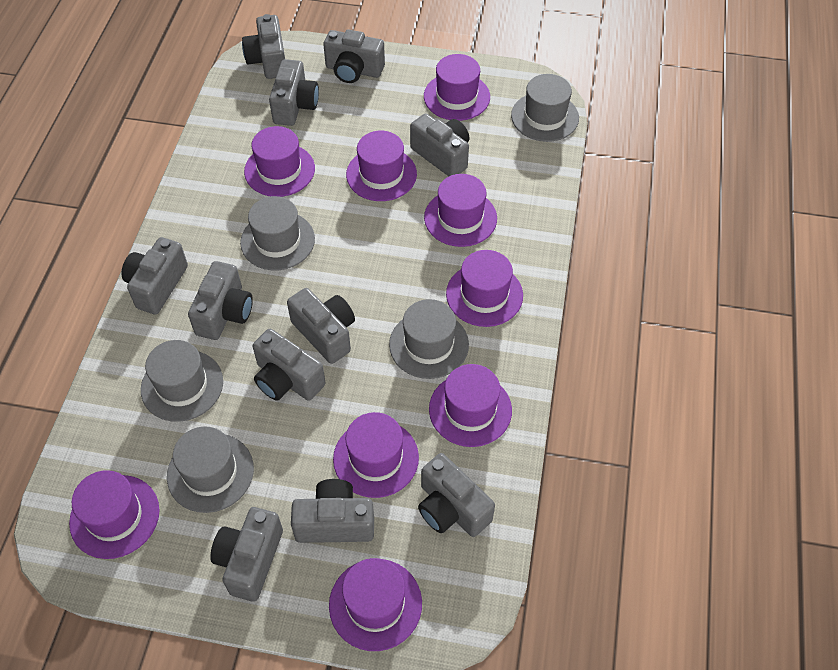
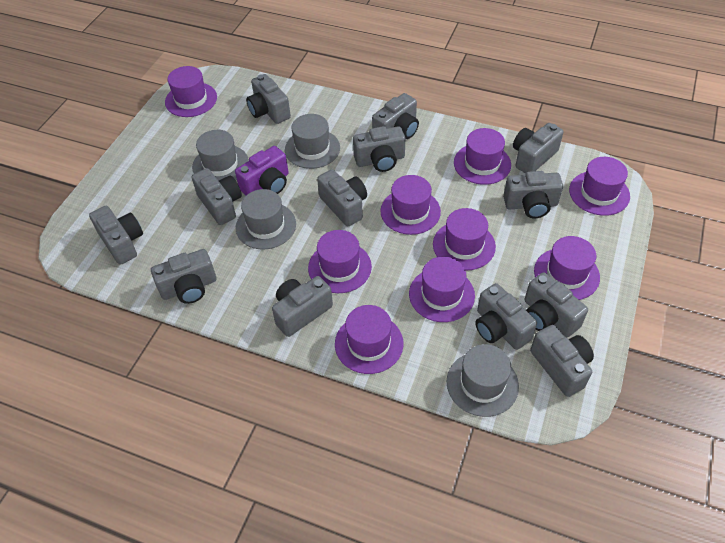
grey camera: [122,237,188,315] [188,261,253,340] [210,507,283,602] [242,14,285,79] [253,329,326,401] [269,59,319,126] [287,288,355,364] [291,479,374,543] [323,29,385,83] [410,114,469,176] [418,453,495,537] = 11 -> [89,206,143,265] [151,249,216,304] [191,168,242,225] [246,74,291,124] [272,276,333,337] [317,169,367,227] [353,126,405,172] [372,93,419,139] [475,283,537,350] [503,171,563,218] [513,123,564,174] [525,272,588,337] [530,325,594,397] = 13
grey hat: [141,340,223,422] [167,426,254,513] [240,196,315,270] [389,299,469,379] [511,74,579,142] = 5 -> [192,130,249,181] [236,189,296,249] [285,114,340,169] [447,344,519,417] = 4
purple camera: none = 0 -> [235,146,289,195] = 1

